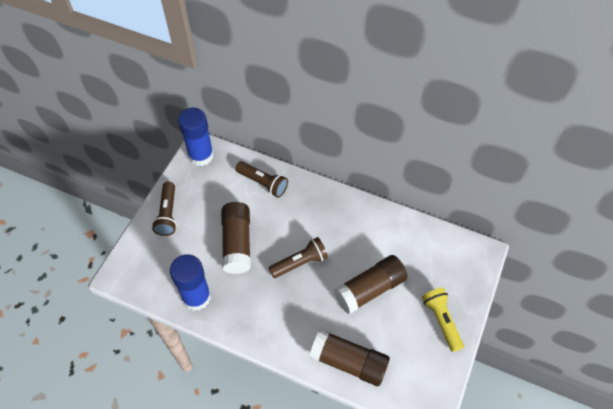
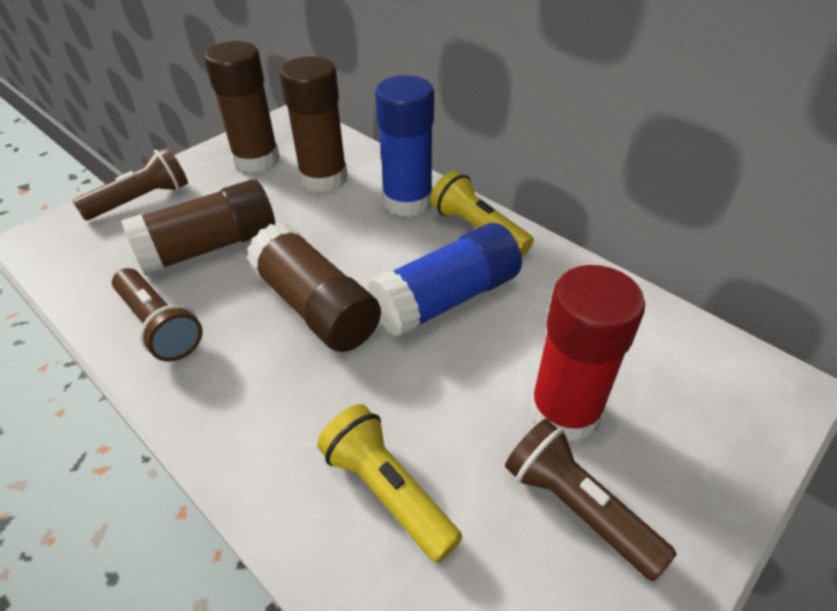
brown glue stick: [221,202,251,274] [309,329,390,386] [334,255,407,314] = 3 -> [121,180,275,275] [204,41,280,173] [246,222,381,352] [280,56,348,192] = 4
red glue stick: none = 0 -> [529,265,645,443] = 1
yellow flashlight: [422,288,464,352] = 1 -> [317,404,462,563] [431,171,534,256] = 2

